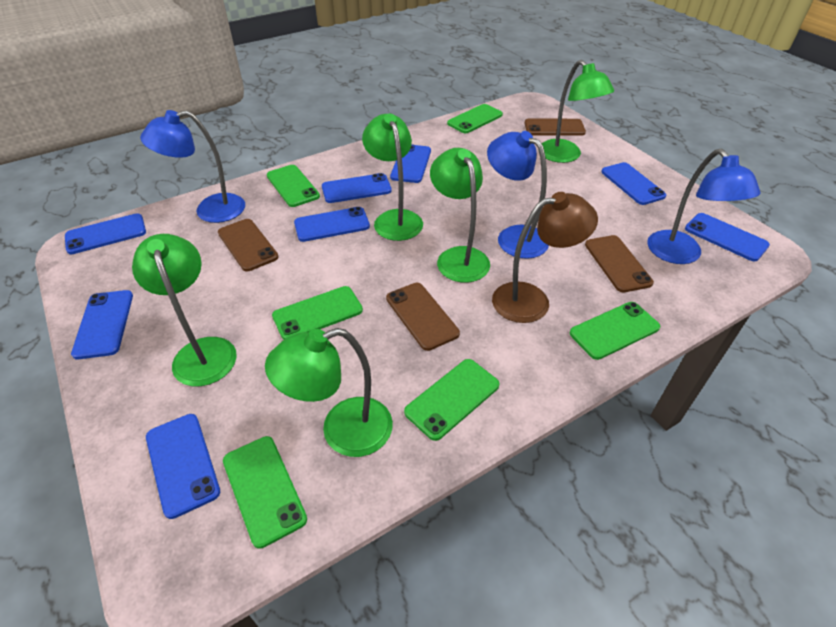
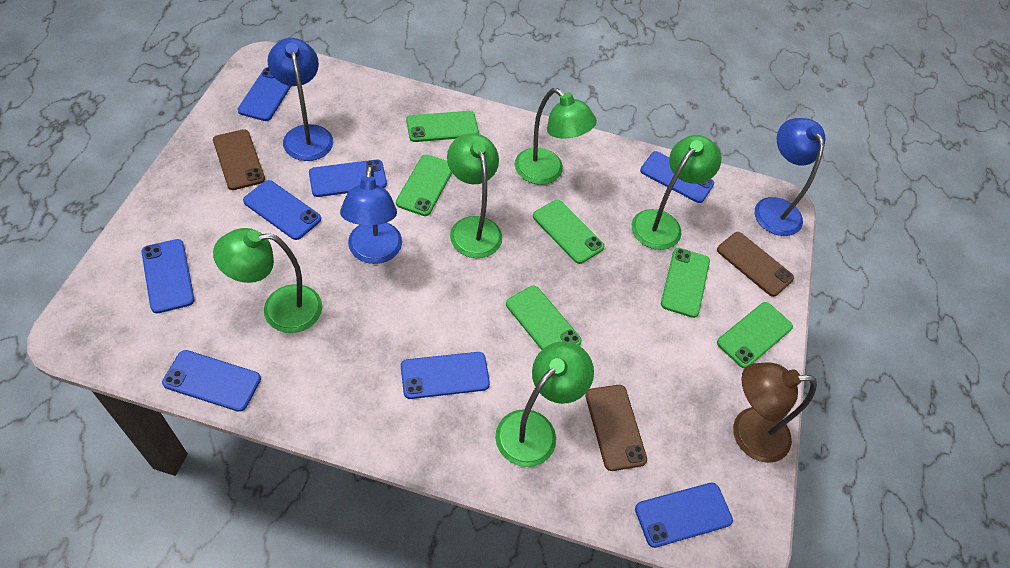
brown phone: [218,219,278,271] [386,283,460,351] [524,118,586,136] [585,235,654,292] = 4 -> [213,129,265,190] [585,385,647,471] [717,232,794,297] = 3

